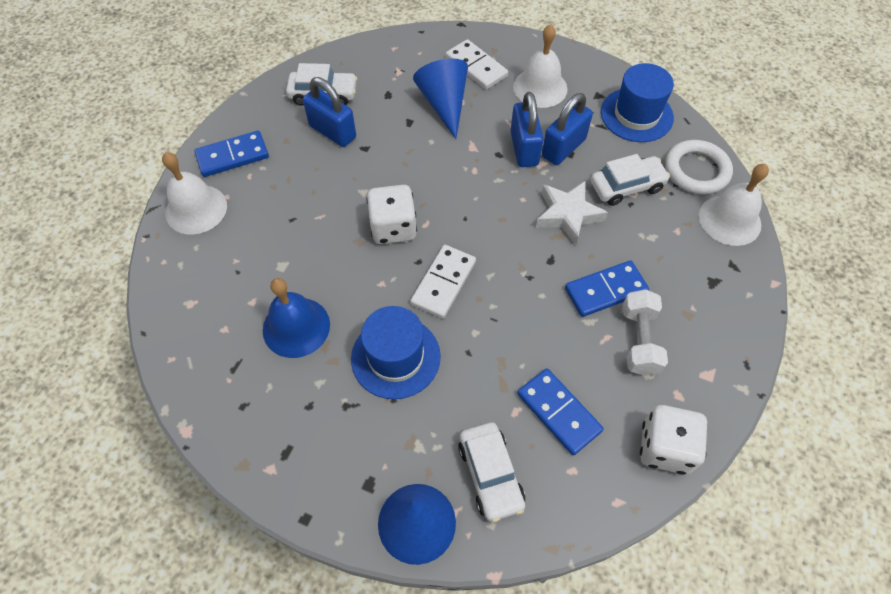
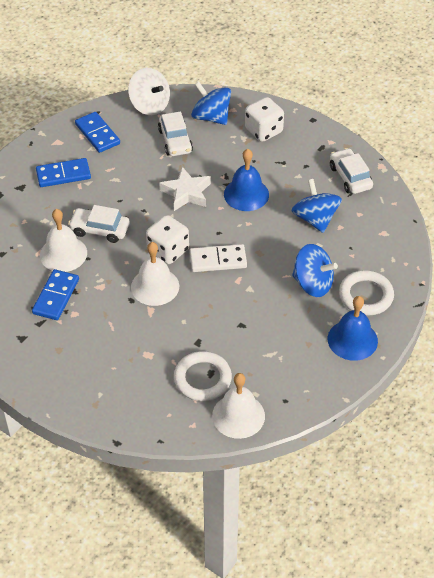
blue bell: [263,278,330,358] = 1 -> [224,149,269,211] [328,296,378,361] = 2
blue cone: [378,484,456,565] [413,58,468,139] = 2 -> none = 0
blue hat: [351,306,441,399] [601,63,674,142] = 2 -> none = 0
blue padlock: [303,77,356,147] [511,92,544,167] [542,93,593,165] = 3 -> none = 0
blue spinning top: none = 0 -> [191,82,231,125] [292,179,342,233] [292,244,338,297] = 3
white domino: [410,245,476,319] [446,39,508,90] = 2 -> [190,244,247,272] = 1
white dumbbell: [623,289,668,376] = 1 -> none = 0
white ring: [665,140,733,194] = 1 -> [174,351,232,401] [339,270,394,315] = 2
white spinning top: none = 0 -> [128,68,170,115] = 1

